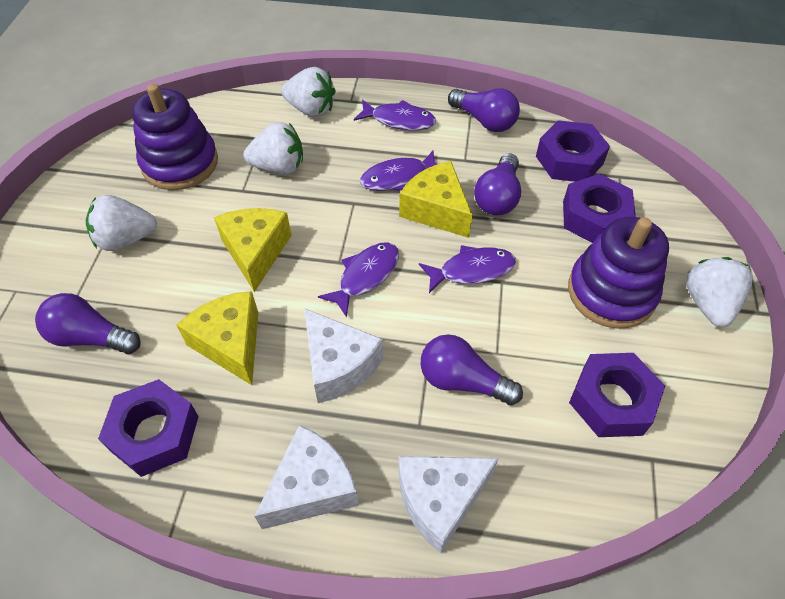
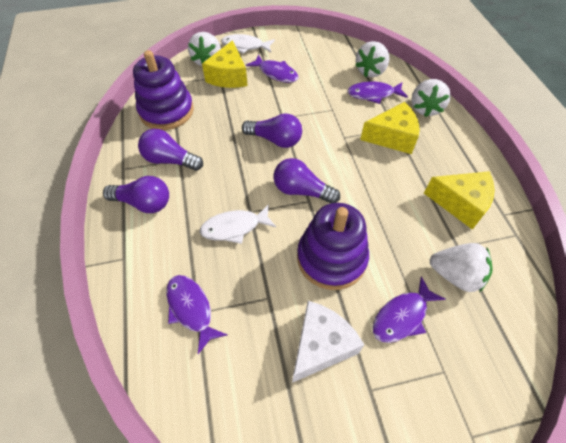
purple nut: [98,379,199,477] [536,120,610,182] [563,174,636,243] [569,353,665,437] = 4 -> none = 0
white cheese: [254,425,359,529] [304,308,383,403] [399,456,499,553] = 3 -> [292,301,364,383] = 1
white fish: none = 0 -> [200,204,276,244] [221,34,275,54] = 2

